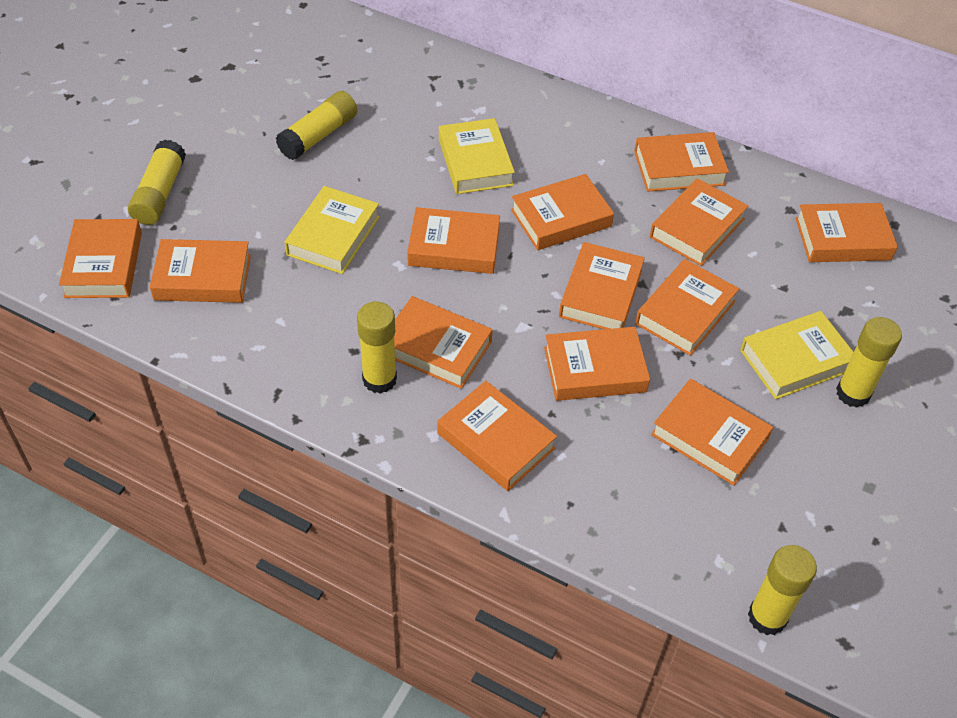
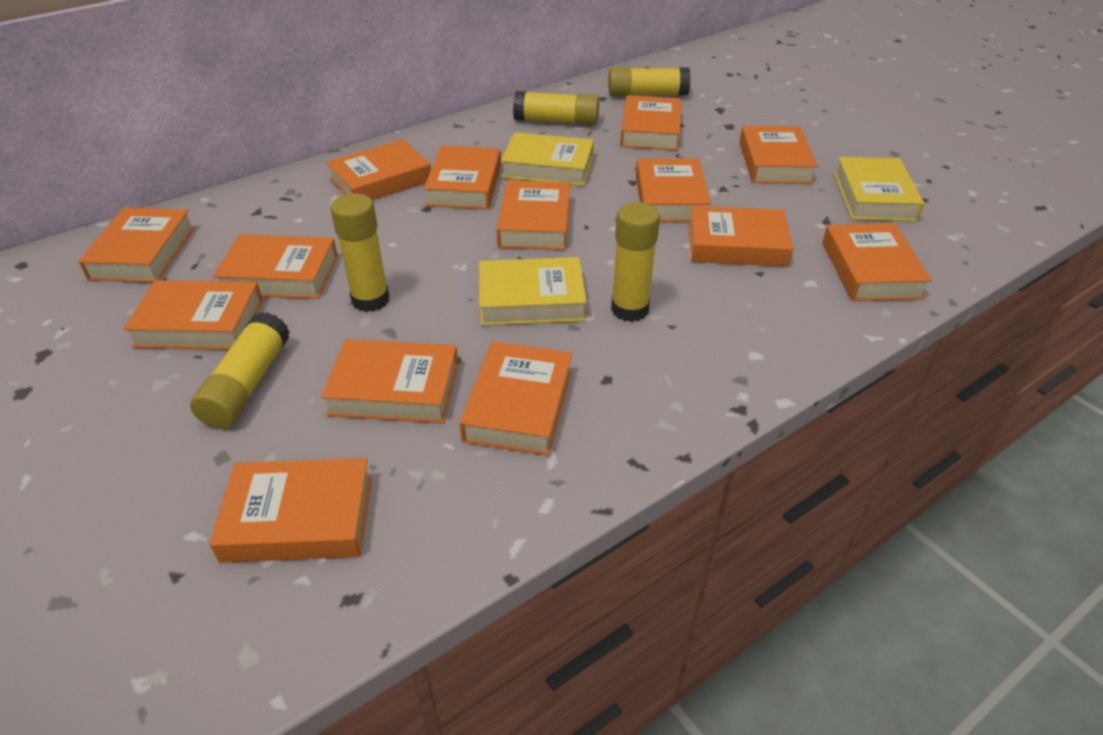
orange book: [59,219,142,298] [150,239,251,303] [394,296,493,389] [407,207,500,274] [437,381,557,491] [511,174,614,250] [544,327,650,401] [559,242,645,329] [634,132,729,192] [635,259,739,356] [650,178,748,266] [651,379,773,486] [796,203,898,262] = 13 -> [78,207,195,282] [123,280,263,350] [209,458,372,563] [213,234,338,299] [321,339,459,423] [326,139,431,200] [424,146,501,209] [460,341,572,456] [497,180,570,250] [620,95,681,150] [636,158,711,222] [689,206,793,267] [739,126,818,184] [822,223,932,301] = 14

